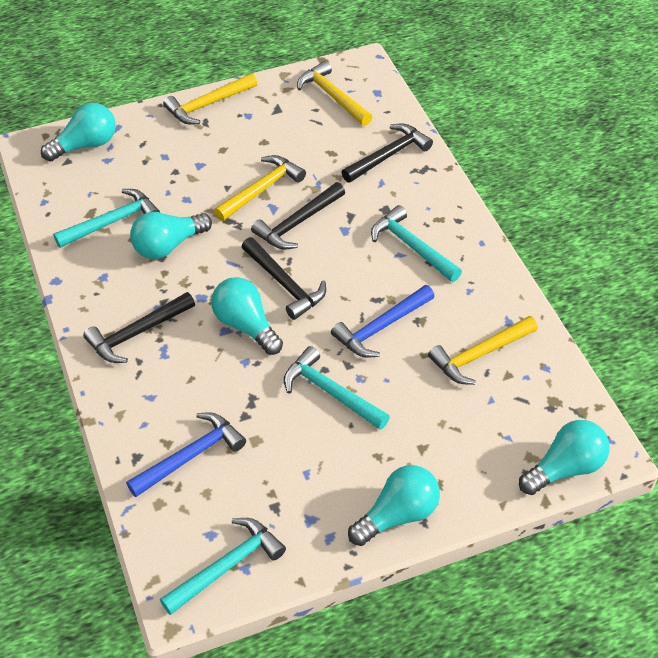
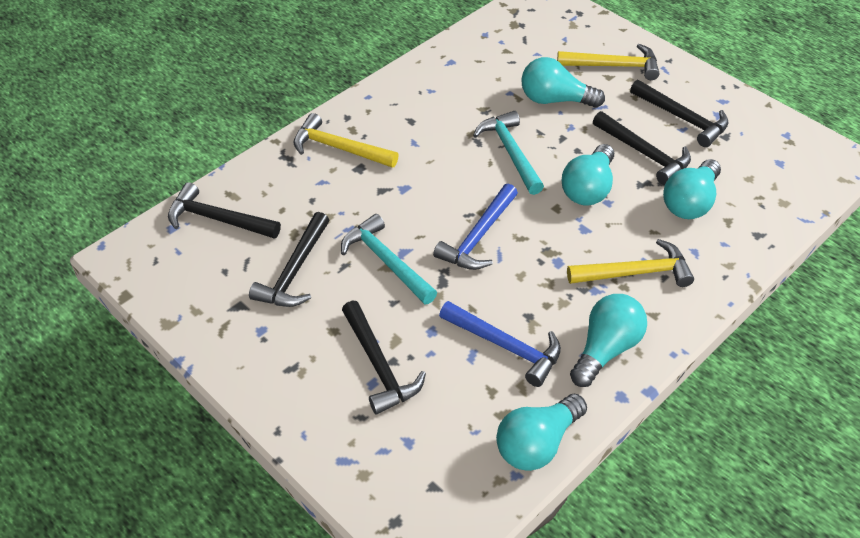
black hammer: [83,292,195,363] [242,237,326,320] [251,182,345,249] [341,123,433,183] = 4 -> [168,182,281,239] [249,212,329,307] [342,300,426,415] [593,111,691,185] [630,80,729,147] = 5
turquoise hammer: [53,189,160,248] [160,518,286,615] [284,346,390,430] [371,205,462,282] = 4 -> [341,214,437,304] [473,111,544,195] = 2
yellow hammer: [163,73,257,125] [214,155,306,221] [297,61,372,126] [428,316,538,385] = 4 -> [294,113,399,168] [557,44,660,80] [567,239,694,287] = 3

